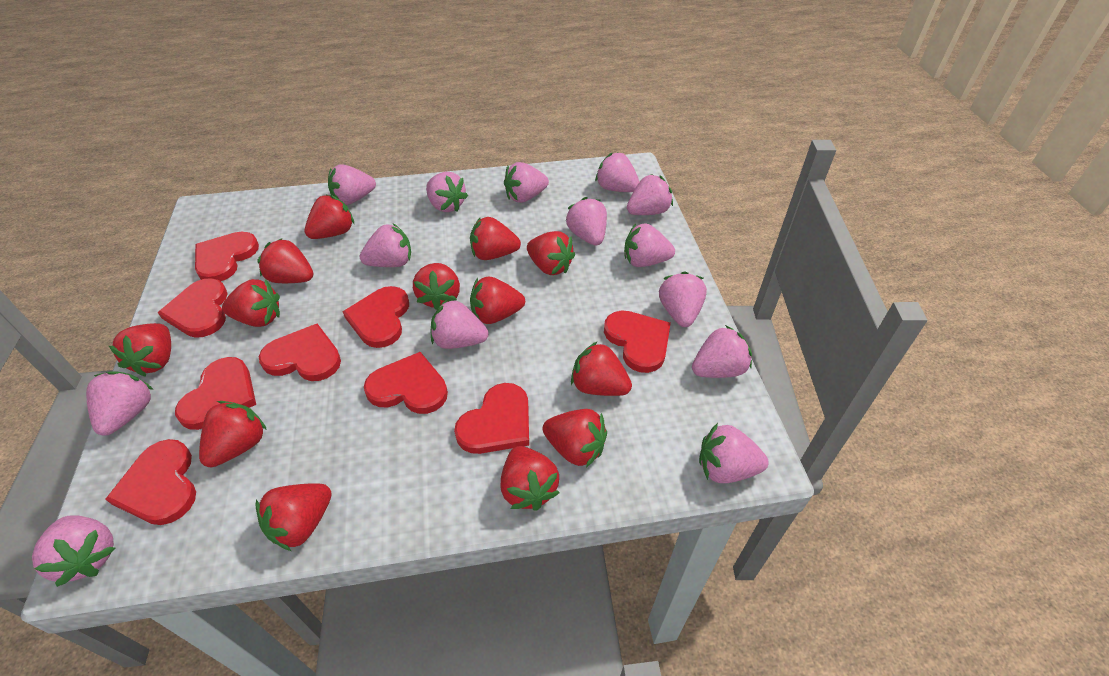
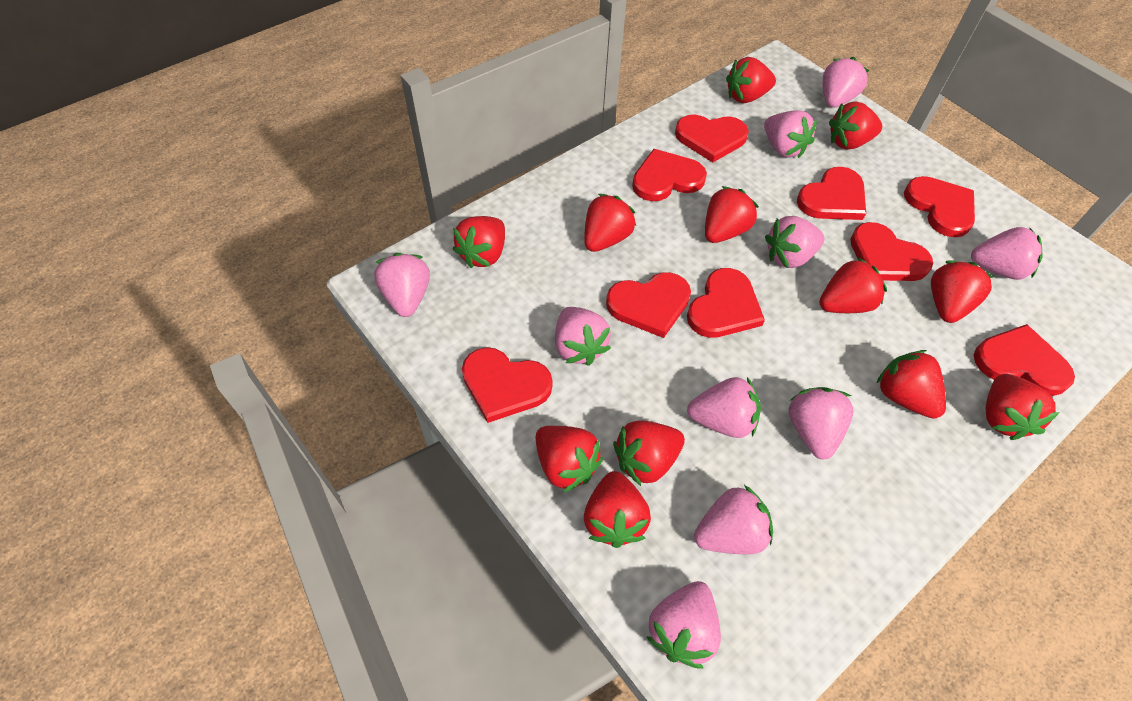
pink strawberry: [32,515,115,587] [86,371,154,436] [328,164,376,205] [359,223,411,267] [426,172,468,212] [431,299,489,349] [504,162,549,203] [566,197,607,246] [595,152,640,192] [624,223,675,267] [627,174,673,215] [659,271,707,327] [692,325,752,378] [699,423,769,483] = 14 -> [374,253,430,317] [555,307,611,366] [647,581,721,669] [687,377,761,438] [694,485,773,554] [764,110,817,158] [765,216,825,268] [789,387,854,460] [822,57,869,108] [971,227,1042,280] = 10
red strawberry: [109,323,171,377] [199,401,267,467] [222,279,280,327] [255,483,332,551] [257,238,313,283] [305,195,354,239] [413,263,460,310] [470,217,521,260] [470,277,525,324] [501,446,560,511] [527,231,575,275] [543,409,607,468] [571,341,632,396] = 13 -> [453,216,505,268] [535,426,603,493] [584,194,636,252] [584,471,651,548] [613,420,685,486] [705,186,759,243] [726,57,776,103] [819,257,887,313] [829,101,882,149] [876,350,946,419] [931,260,993,323] [986,374,1060,440] = 12

